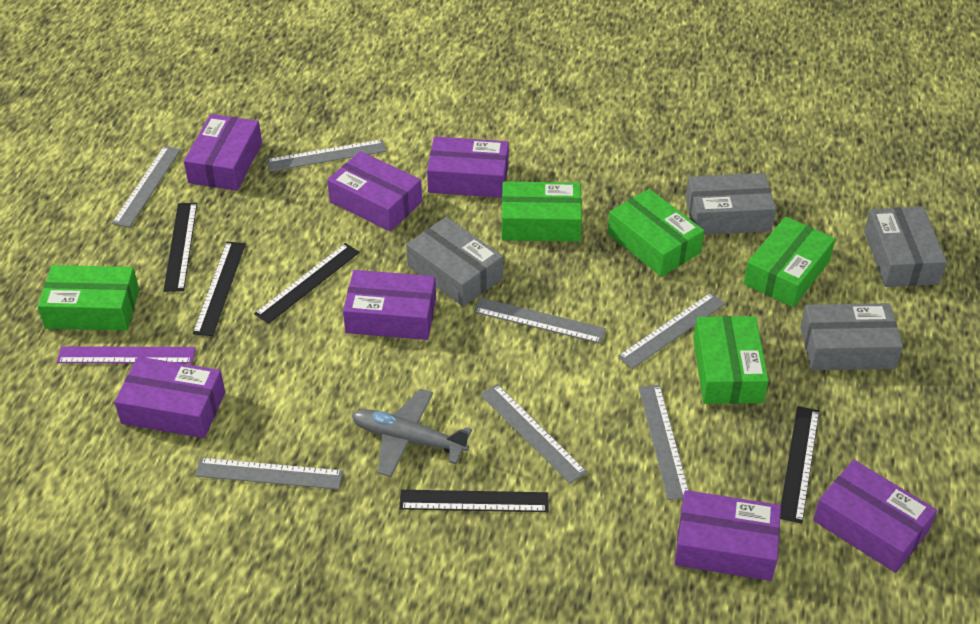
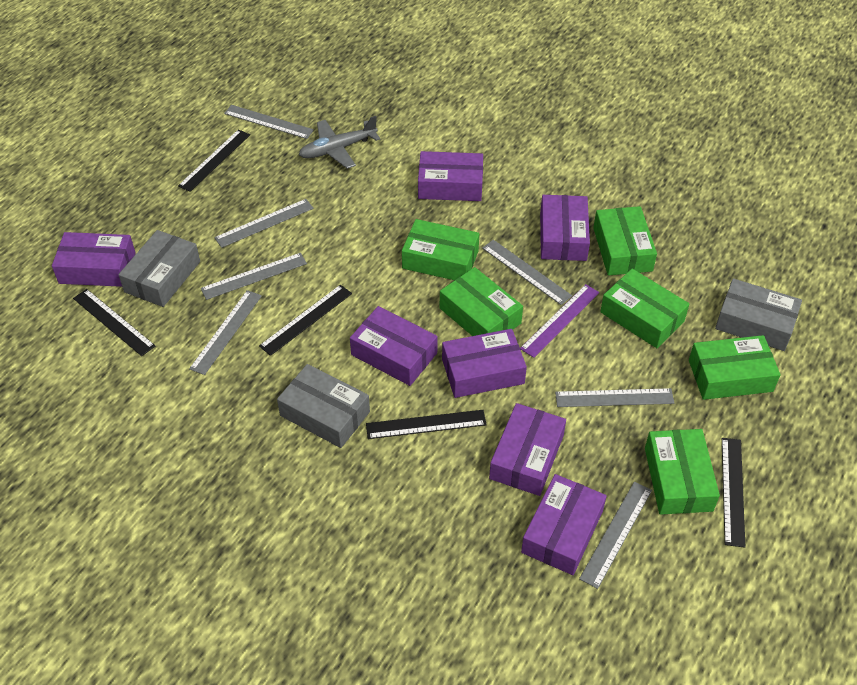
green box: [37,265,139,331] [502,181,582,242] [608,189,704,277] [693,316,769,404] [743,216,835,307] = 5 -> [402,219,479,280] [440,267,523,336] [593,206,657,276] [600,269,689,348] [645,429,720,515] [689,335,780,400] = 6
grey box: [406,217,503,307] [686,173,776,235] [800,303,903,370] [864,207,947,287] = 4 -> [118,230,200,307] [277,364,370,448] [715,278,802,351] = 3

